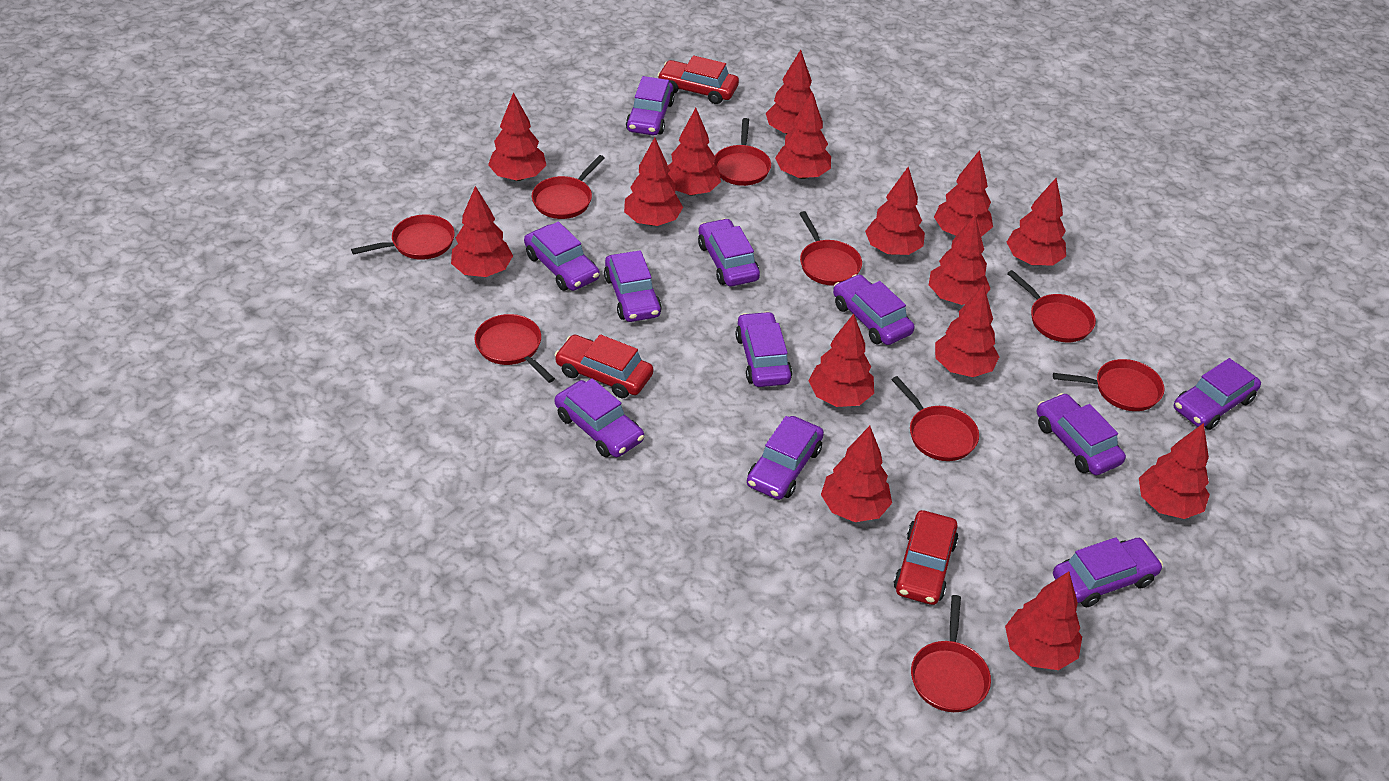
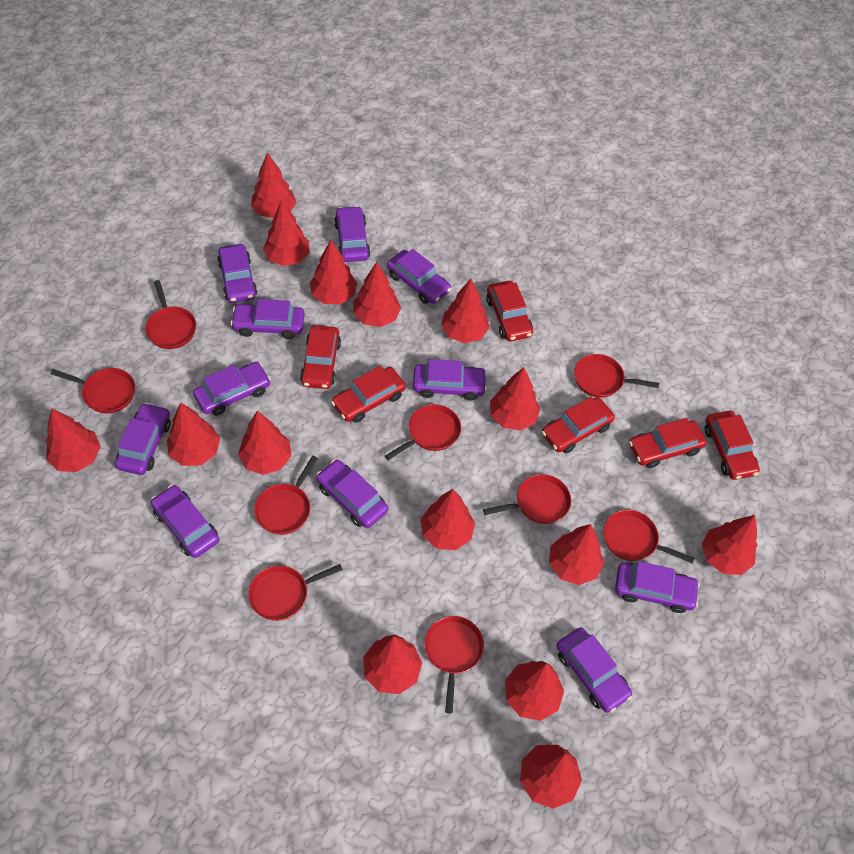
red car: [555,334,653,398] [657,55,739,104] [893,510,958,605] = 3 -> [300,325,341,389] [331,366,406,423] [486,281,533,341] [542,397,615,453] [629,418,706,468] [705,411,760,480] = 6

